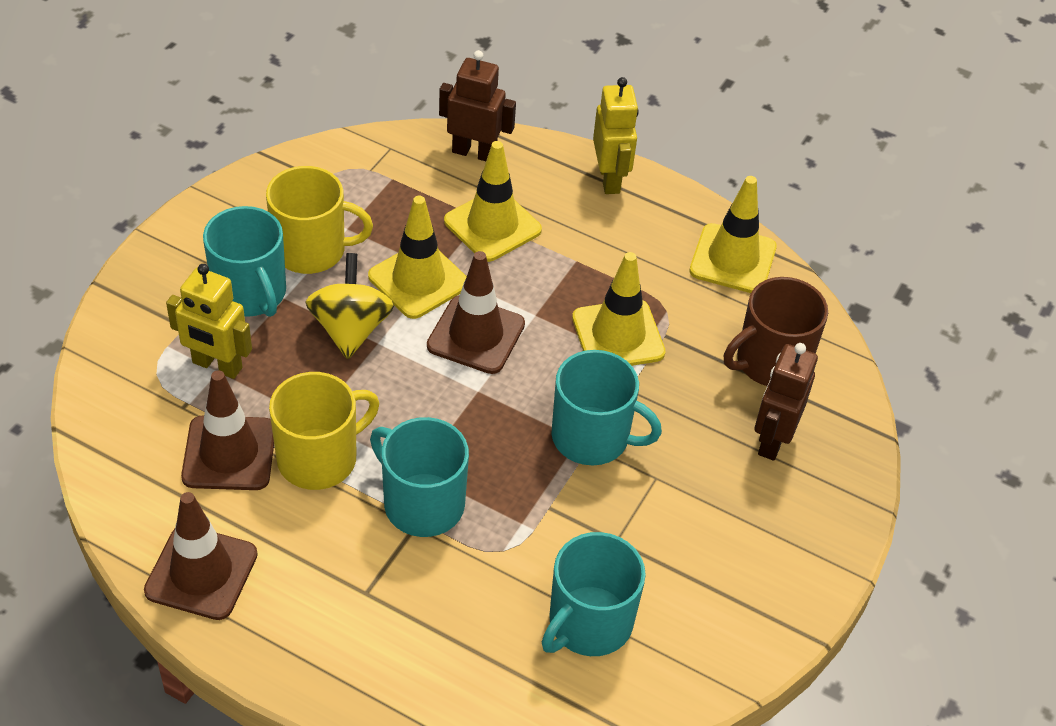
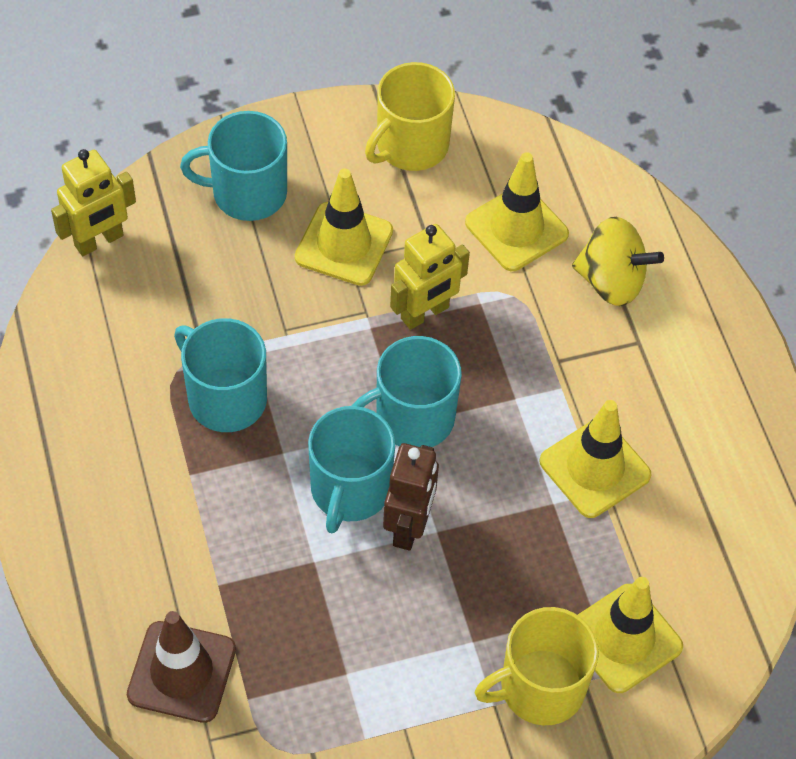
brown mug: [724,277,828,386] = 1 -> none = 0
brown robot: [439,50,516,161] [755,343,818,461] = 2 -> [383,443,439,550] = 1
brown traffic cone: [144,492,258,620] [181,370,274,490] [427,251,525,374] = 3 -> [127,611,236,723] = 1

